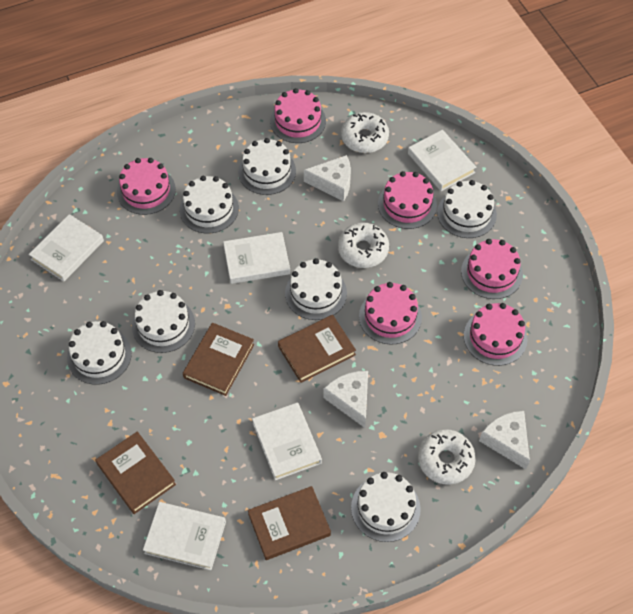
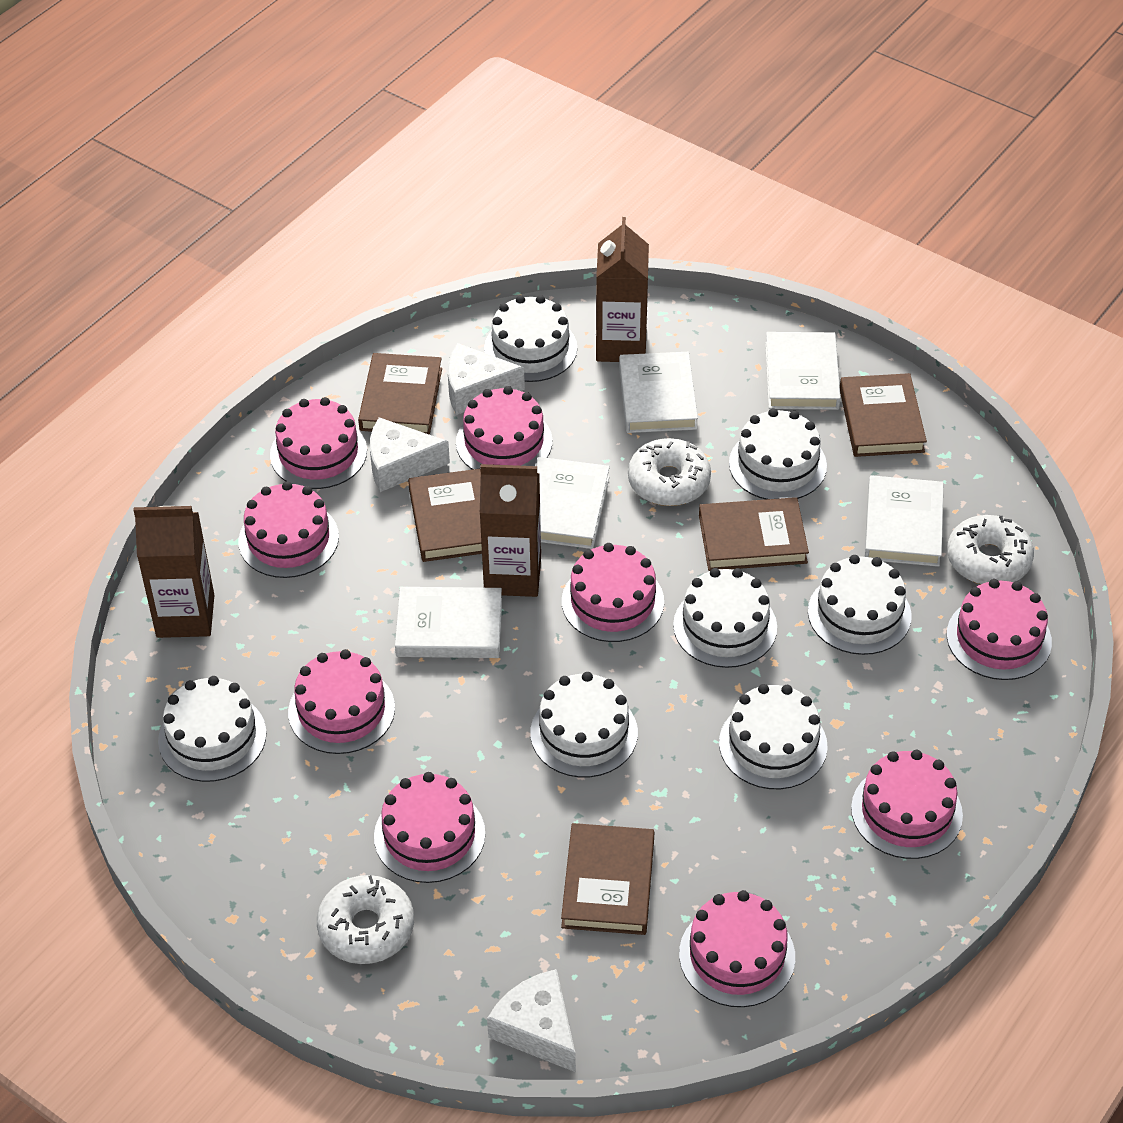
brown book: [96,432,176,514] [183,323,255,396] [248,486,331,560] [278,315,356,383] = 4 -> [358,353,442,435] [408,469,482,562] [561,823,654,935] [699,497,809,571] [840,373,927,457] = 5
brown carton: none = 0 -> [134,506,214,638] [480,464,541,597] [596,217,649,362] = 3
pink cake: [117,158,176,215] [270,88,326,143] [359,282,422,345] [378,171,437,229] [461,239,523,299] [464,303,527,366] = 6 -> [239,481,339,578] [270,397,367,489] [288,649,395,754] [374,772,485,883] [456,386,552,470] [562,543,664,642] [679,890,795,1007] [851,750,963,859] [947,579,1052,680] = 9

